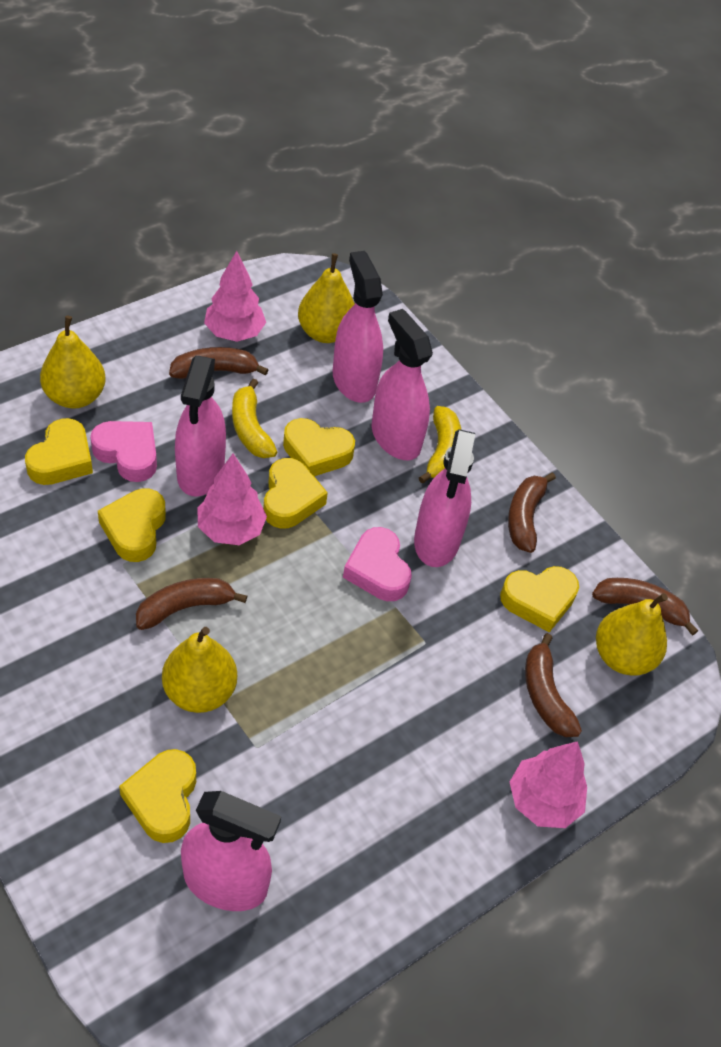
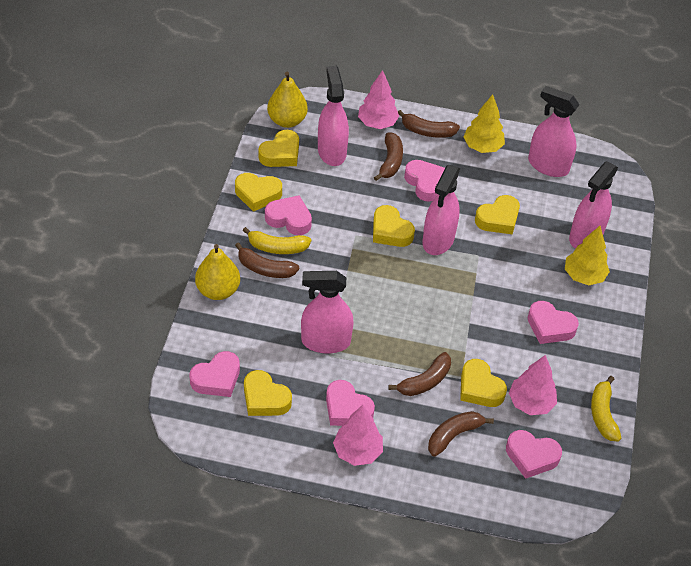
pink heart: [90,421,157,482] [343,527,412,601] = 2 -> [190,351,240,397] [265,195,312,235] [326,380,375,426] [404,160,445,202] [506,430,562,479] [527,301,579,344] = 6
yellow pear: [40,316,106,408] [162,627,237,713] [298,253,355,343] [596,593,668,676] = 4 -> [195,244,240,300] [267,72,308,128] = 2
yellow tree: none = 0 -> [463,94,505,153] [565,226,610,285] = 2

